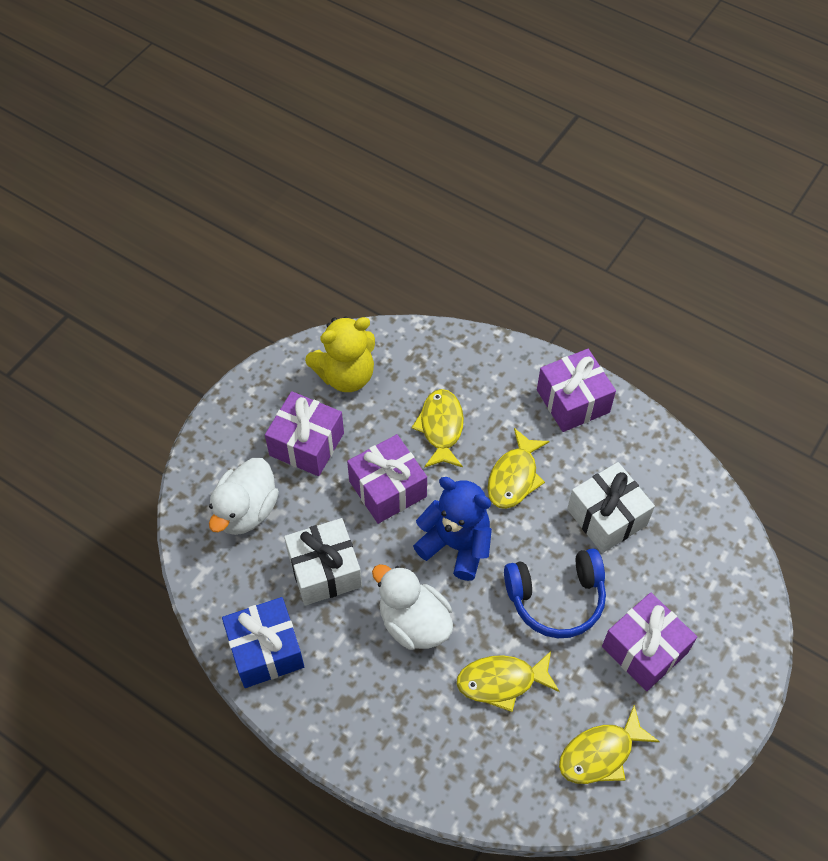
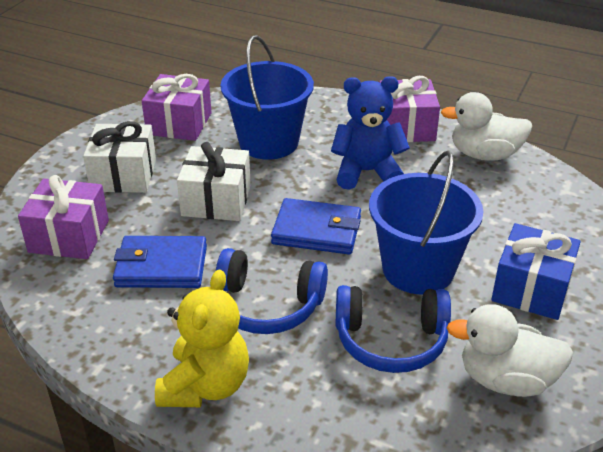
blue bucket: none = 0 -> [220,35,314,160] [369,151,484,295] = 2
blue headphones: [504,549,606,638] = 1 -> [216,248,328,334] [335,285,451,373] = 2
blue wallet: none = 0 -> [113,236,207,288] [271,198,361,255] = 2
purple gift: [265,391,344,476] [347,434,427,524] [537,349,616,432] [602,592,697,691] = 4 -> [18,175,109,259] [142,74,212,141] [379,76,440,142] = 3
yellow fish: [412,389,464,468] [457,651,560,712] [488,428,550,509] [559,705,660,784] = 4 -> none = 0

